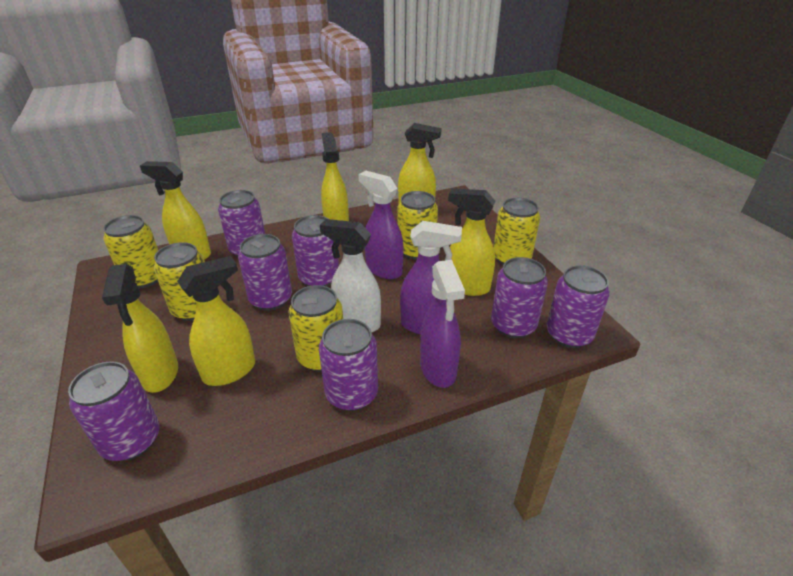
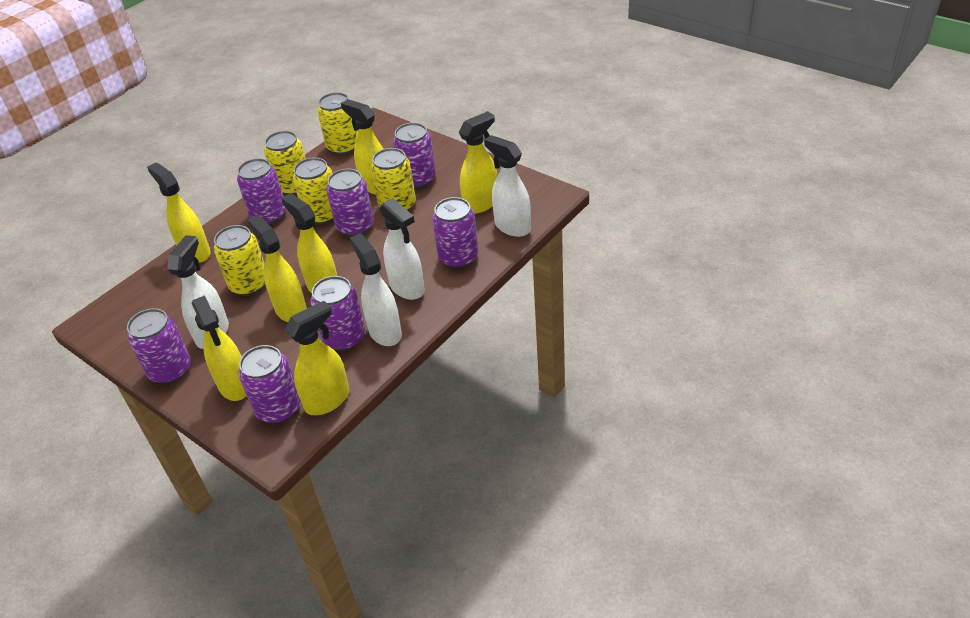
purple spray bottle: [358,171,404,279] [400,221,462,334] [420,260,465,388] = 3 -> none = 0
white spray bottle: [320,219,381,332] = 1 -> [167,235,229,349] [350,233,402,346] [380,198,425,300] [484,135,531,237] = 4
yellow spray bottle: [102,264,178,393] [140,161,211,260] [177,256,255,386] [321,132,349,221] [398,123,442,203] [448,188,495,296] = 6 -> [147,162,211,263] [192,295,246,401] [248,215,307,322] [281,193,337,293] [284,301,349,415] [341,99,384,195] [459,111,497,214] = 7

